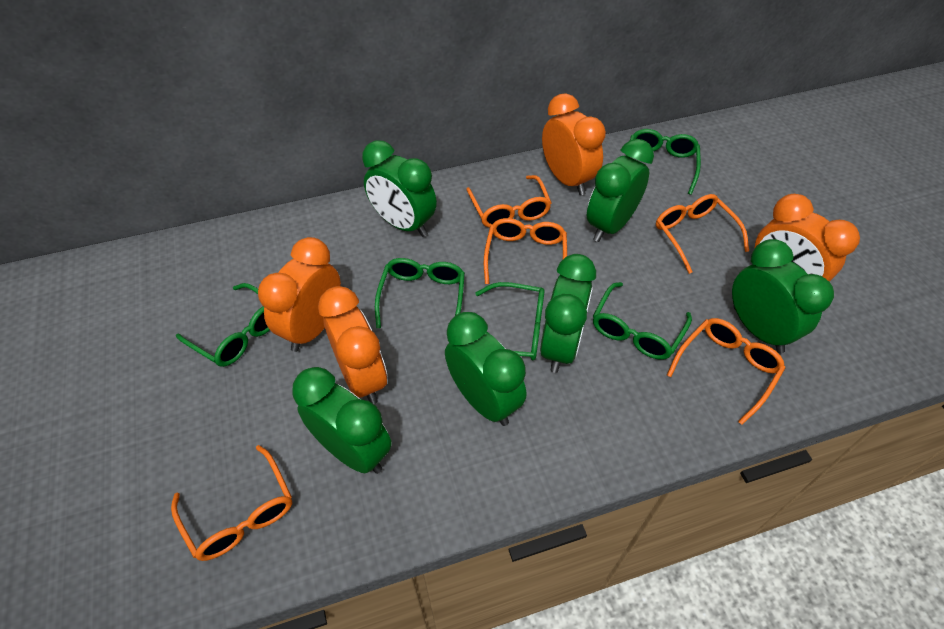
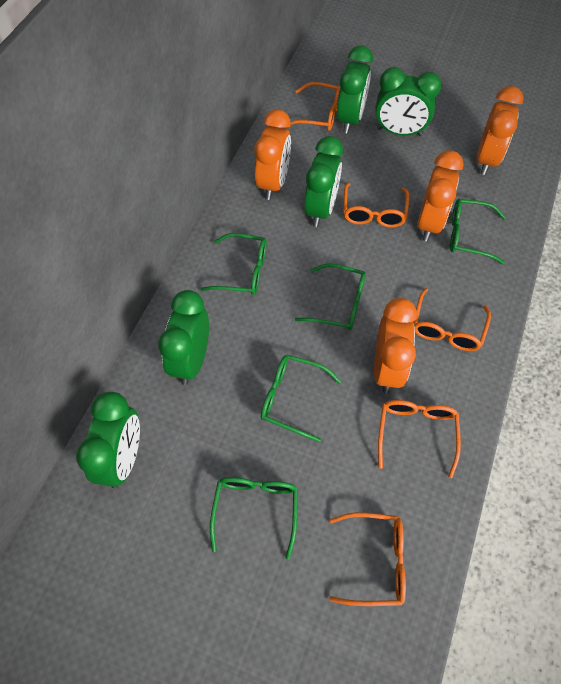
green clock: [293,367,392,474] [362,140,437,237] [445,312,526,426] [540,254,596,373] [587,139,654,242] [732,239,834,353] = 6 -> [76,392,140,488] [158,290,209,385] [304,136,343,227] [337,45,373,133] [375,67,442,136] = 5

